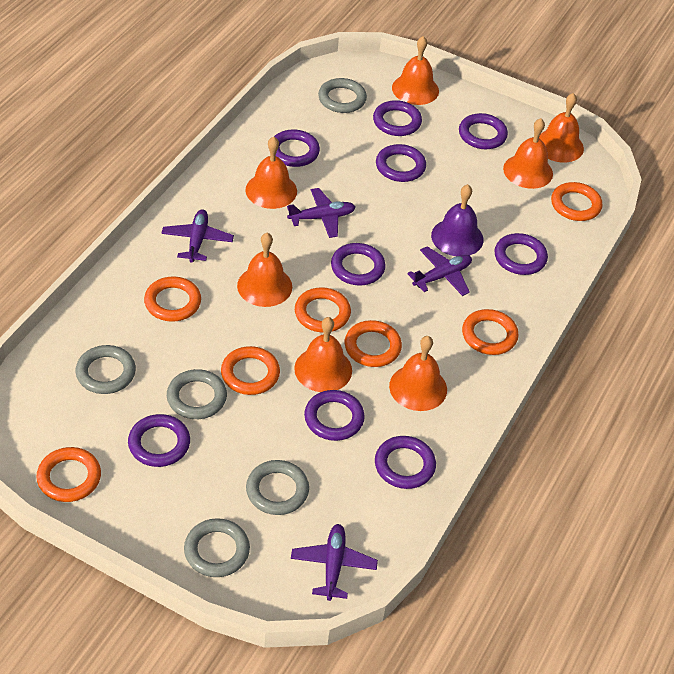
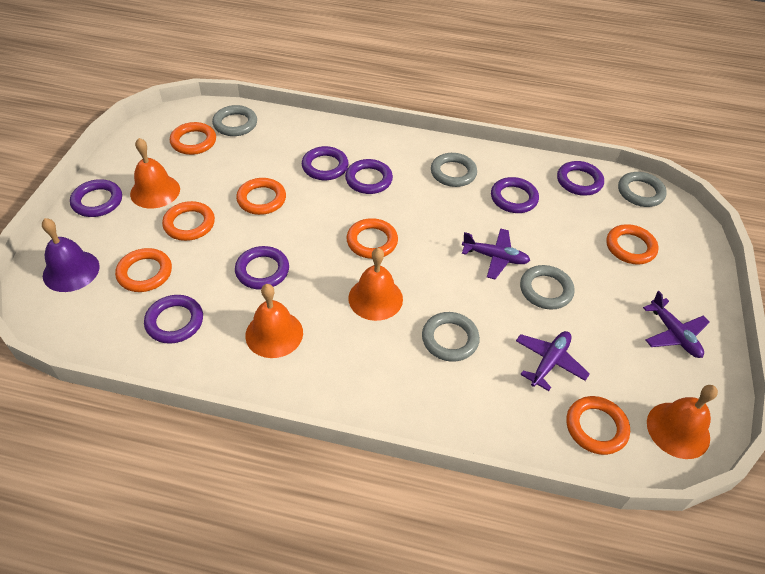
orange bell: [237,233,292,307] [246,136,297,209] [294,317,352,392] [389,336,447,411] [392,36,439,105] [503,118,553,189] [539,93,584,162] = 7 -> [130,138,180,209] [245,284,303,358] [348,248,403,321] [647,385,718,459] = 4
purple plane: [161,209,234,263] [287,188,355,238] [291,524,378,601] [407,246,472,296] = 4 -> [462,228,530,279] [516,331,590,391] [643,291,710,358] = 3
purple ring: [128,414,190,467] [274,129,320,167] [304,390,365,441] [331,243,385,286] [373,100,422,136] [375,436,436,489] [376,144,426,182] [459,113,508,149] [495,233,548,275] = 9 -> [70,179,122,217] [144,295,203,344] [235,246,289,289] [302,146,348,180] [345,159,393,194] [491,177,539,213] [557,161,604,196] = 7

